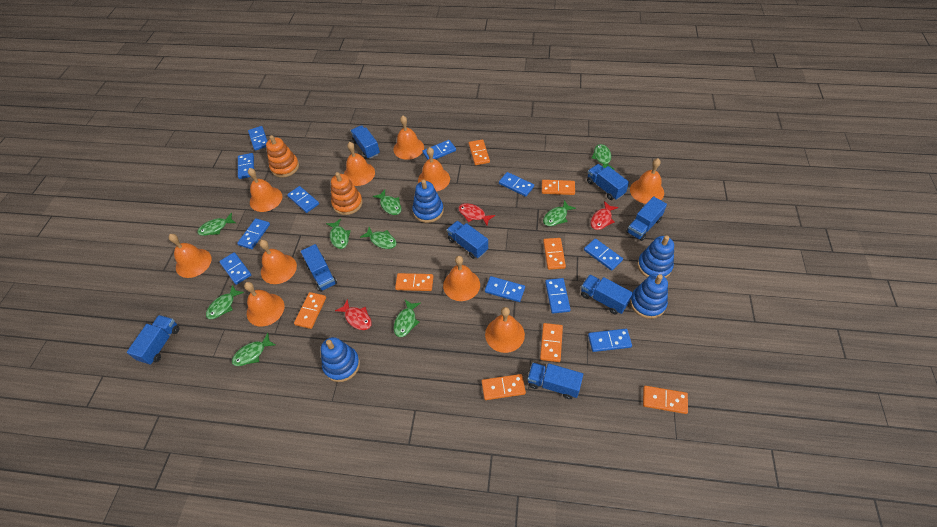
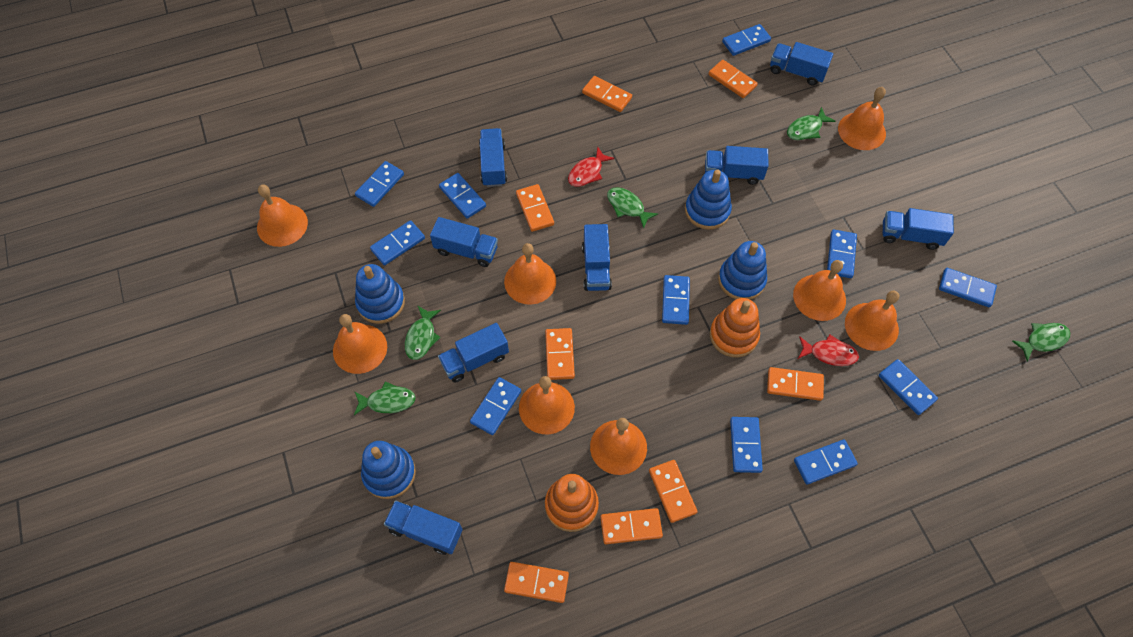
green fish: [197,213,236,236] [206,285,244,319] [232,333,275,366] [326,219,351,249] [360,227,397,249] [373,190,402,215] [394,300,420,337] [543,200,576,226] [592,144,614,170] = 9 -> [354,381,416,415] [405,305,441,360] [607,187,658,228] [787,107,835,140] [1012,323,1070,361] = 5
orange bell: [168,234,212,278] [244,282,284,327] [248,168,282,212] [259,240,297,284] [344,142,375,186] [393,116,424,160] [418,147,450,192] [443,256,480,301] [485,307,525,353] [630,158,664,204] = 10 -> [257,185,308,247] [333,314,387,374] [504,243,556,305] [519,376,575,434] [590,418,647,475] [793,260,846,321] [838,87,886,150] [845,291,899,351] = 8
red fish: [335,299,372,330] [458,203,495,225] [590,201,618,230] = 3 -> [568,147,614,187] [798,335,859,366] = 2

